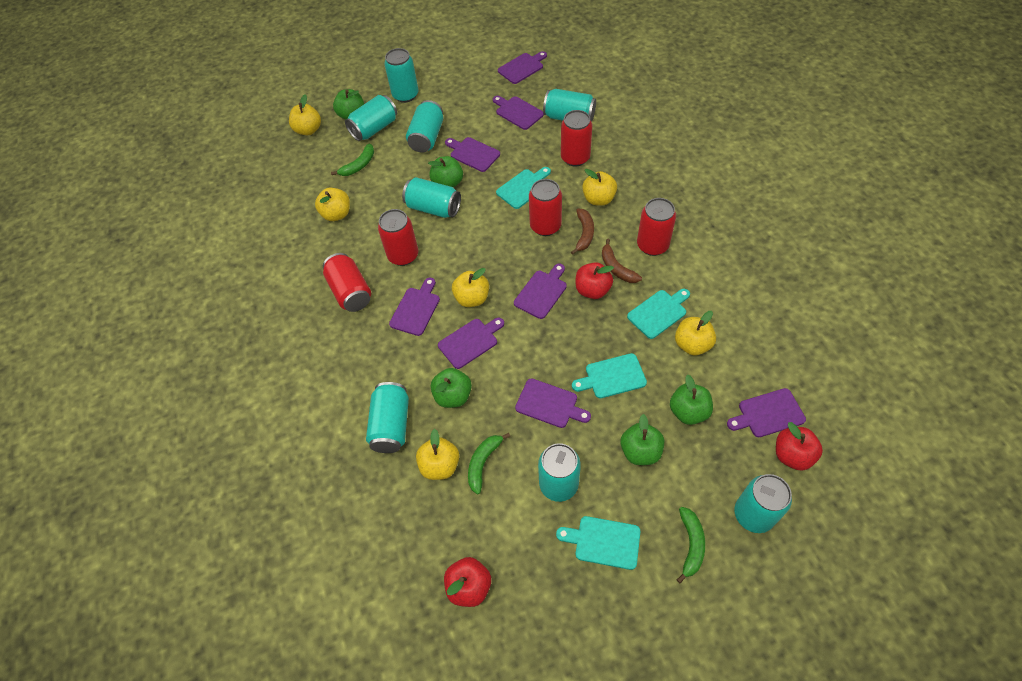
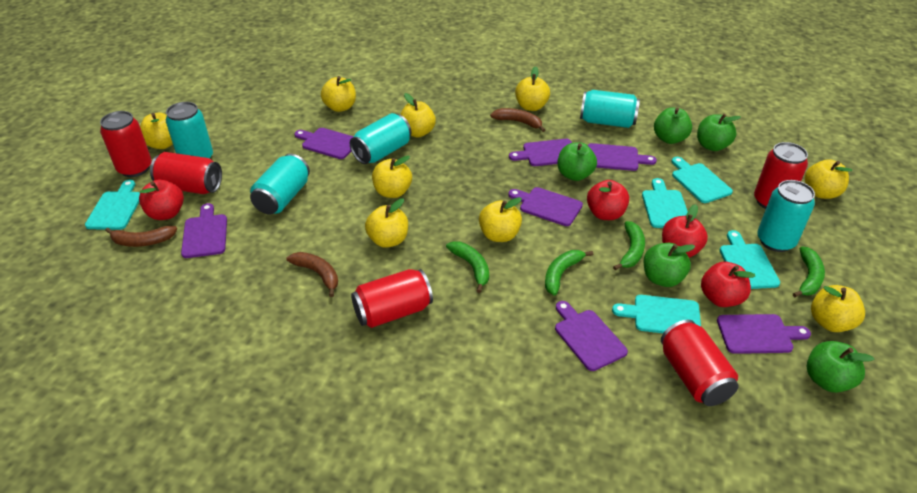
brown banana: [571,209,594,255] [602,239,642,283] = 2 -> [105,226,177,247] [286,252,338,297] [490,108,545,132] = 3
green banana: [331,143,374,176] [468,433,510,494] [677,507,705,583] = 3 -> [446,241,489,293] [545,250,593,296] [613,221,645,270] [793,246,825,297] = 4
purple cutting board: [389,278,440,336] [438,318,504,369] [445,137,500,172] [493,96,544,130] [498,51,547,84] [514,264,567,319] [515,378,591,428] [727,388,806,437] = 8 -> [181,203,227,258] [295,128,354,159] [508,187,583,226] [509,139,572,166] [555,301,628,371] [588,143,657,171] [717,314,811,354] = 7
red apple: [444,557,491,607] [576,262,614,299] [776,422,823,471] = 3 -> [139,180,184,220] [587,180,629,220] [662,204,708,258] [701,262,755,307] = 4
turquoise can: [345,95,397,141] [366,382,409,453] [384,48,419,103] [402,177,461,218] [406,100,443,153] [538,443,581,502] [543,89,596,122] [734,474,792,533] = 8 -> [166,102,213,159] [250,154,310,215] [350,113,411,164] [580,90,640,128] [757,180,815,252] = 5
turquoise cutting board: [496,167,551,209] [556,516,640,570] [572,353,647,398] [627,289,690,339] = 4 -> [85,180,140,230] [612,295,701,333] [642,178,688,228] [672,157,733,203] [720,230,780,289] = 5
yellow apple: [289,94,321,135] [315,188,350,221] [416,429,459,480] [452,268,489,307] [582,169,617,206] [675,311,716,356] = 6 -> [140,113,173,149] [321,76,356,112] [365,198,408,248] [372,156,412,198] [400,93,436,138] [479,197,522,242] [515,66,550,111] [805,159,852,199] [811,285,865,332] = 9

